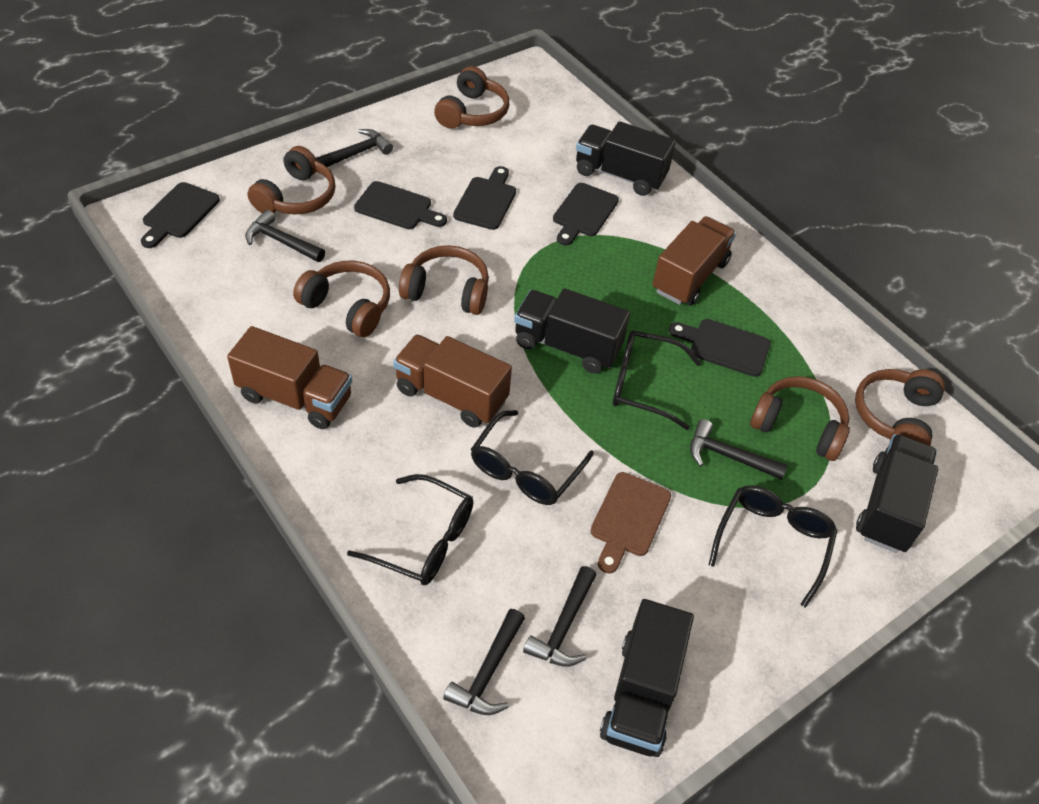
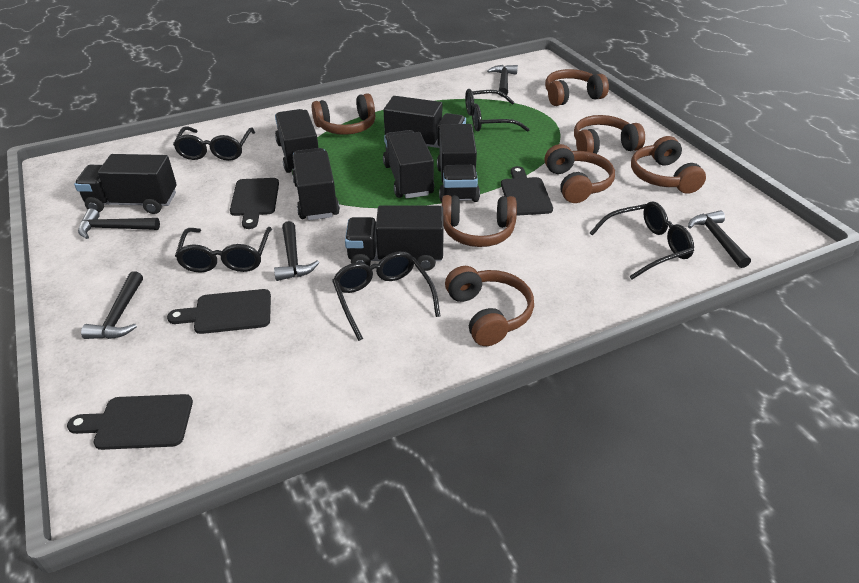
black cutting board: [141,182,220,248] [354,181,447,229] [453,166,516,230] [553,183,619,245] [669,319,771,377] = 5 -> [67,394,193,450] [167,289,271,334] [230,178,279,229] [501,166,553,216] = 4
black glasses: [347,474,474,585] [471,410,594,505] [613,330,701,430] [709,485,838,608] = 4 -> [173,126,255,161] [175,227,272,273] [332,251,440,341] [465,89,530,132] [590,201,694,280] = 5
black truck: [514,288,630,374] [576,121,676,196] [600,599,694,757] [856,434,939,553] = 4 -> [74,154,177,214] [275,109,319,173] [292,148,340,220] [345,205,444,271] [383,130,434,198] [384,96,466,148] [437,124,480,202] = 7
brown cutting board: [591,472,671,573] = 1 -> none = 0
brown headphones: [248,146,335,215] [293,261,390,338] [399,245,489,315] [434,66,509,129] [750,376,850,461] [855,369,945,446] = 6 -> [312,93,376,135] [442,195,517,247] [445,266,534,346] [544,144,615,203] [545,69,609,106] [574,115,645,154] [631,136,706,194] = 7
brown truck: [227,326,352,429] [393,334,512,428] [652,216,736,306] = 3 -> none = 0

